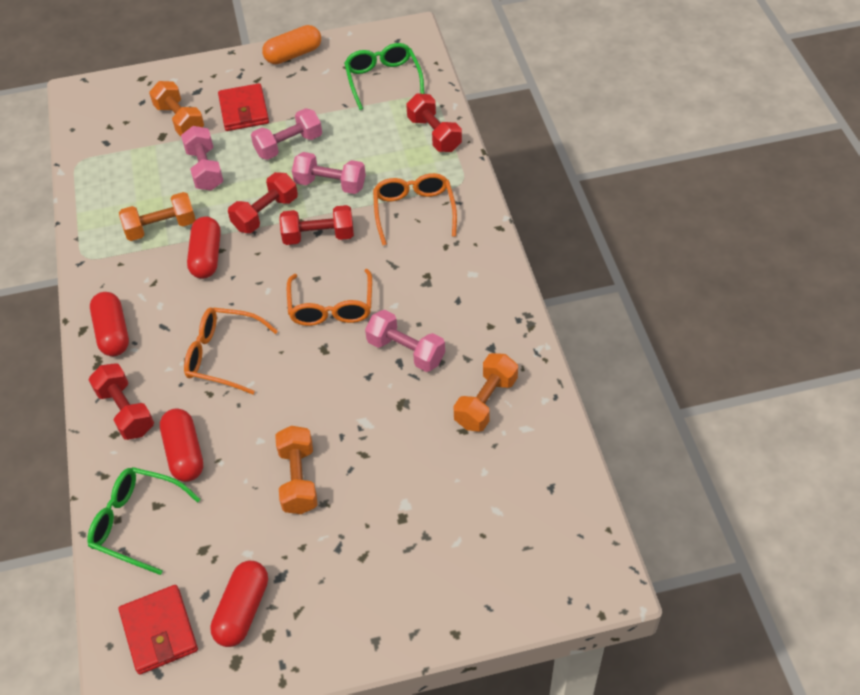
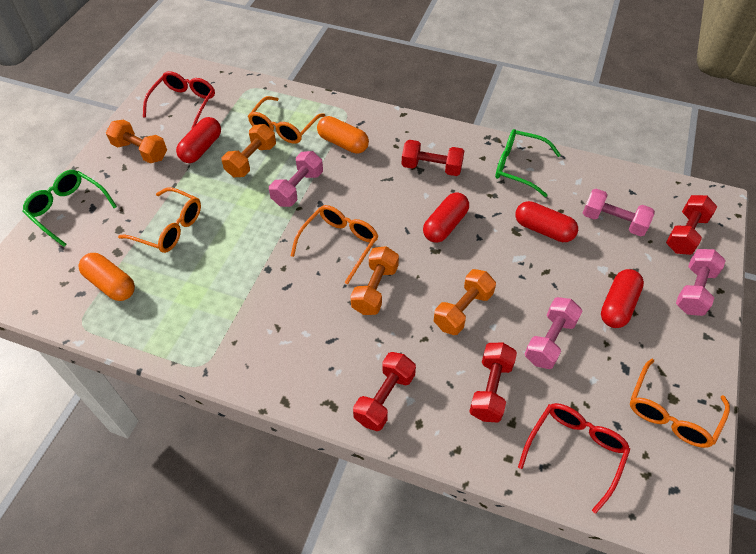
orange capsule: [262,25,321,64] = 1 -> [79,253,135,301] [317,116,369,154] = 2
orange glasses: [184,307,278,395] [287,269,372,326] [373,173,457,245] = 3 -> [118,187,201,253] [248,96,325,144] [291,205,378,284] [630,359,730,448] = 4
red glasses: none = 0 -> [143,71,215,129] [518,403,630,514] = 2
red wallet: [119,585,198,674] [218,83,269,131] = 2 -> none = 0

